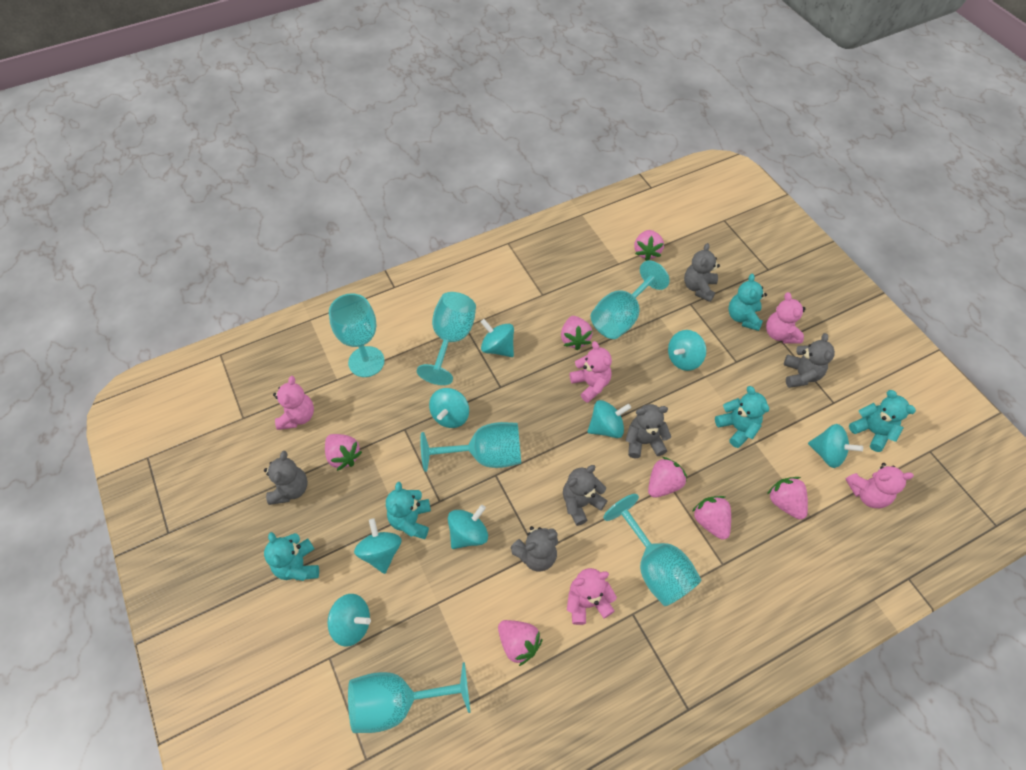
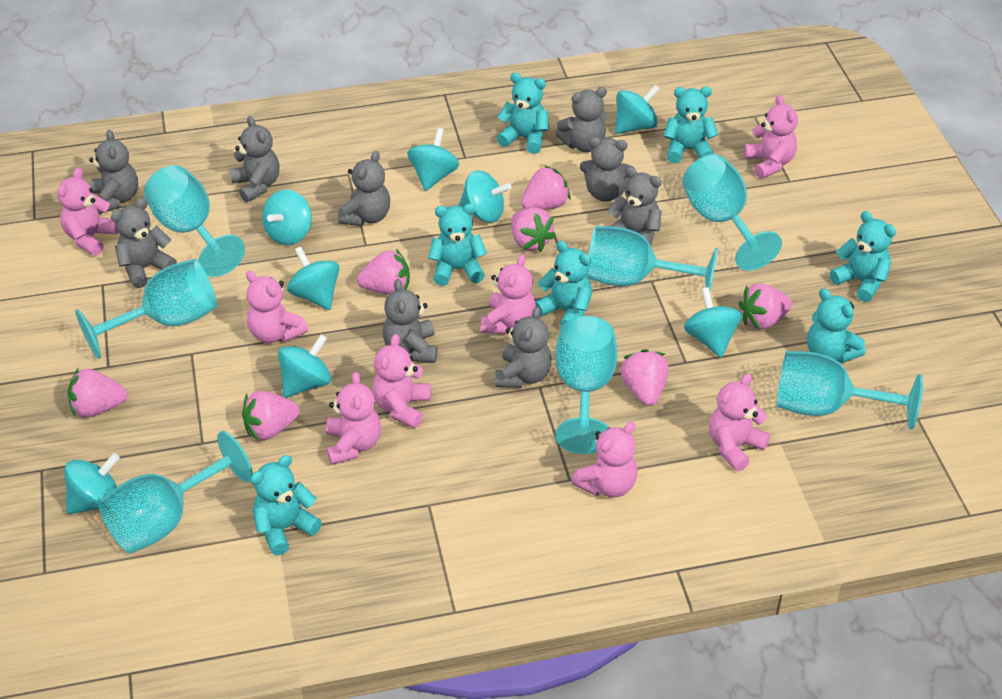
grey teddy bear: [264,451,308,505] [510,526,558,571] [563,465,607,526] [626,404,671,458] [684,243,720,302] [784,333,835,388] = 6 -> [89,130,138,214] [111,198,177,288] [230,116,280,202] [338,151,390,226] [383,279,437,363] [495,307,552,388] [555,87,608,152] [580,137,635,202] [607,167,662,246] = 9
pink teddy bear: [273,376,314,430] [567,568,617,625] [570,341,612,403] [766,292,806,344] [845,463,914,508] = 5 -> [57,167,118,256] [246,271,308,343] [326,372,381,465] [372,334,431,428] [481,254,536,334] [572,422,637,497] [709,373,770,471] [744,94,798,179] = 8
turquoise goblet: [329,293,385,377] [348,662,471,733] [417,292,476,385] [420,422,521,472] [591,260,670,339] [603,494,701,606] = 6 -> [75,259,217,359] [98,431,253,554] [144,165,245,277] [555,316,618,454] [587,226,718,291] [682,154,782,271] [777,351,923,430] = 7
turquoise teddy bear: [264,532,319,581] [386,482,431,539] [715,386,769,448] [728,274,767,331] [849,390,916,452] = 5 -> [250,455,322,555] [428,204,487,286] [497,73,549,154] [535,241,592,327] [664,87,718,163] [807,288,865,363] [830,211,896,302] = 7

